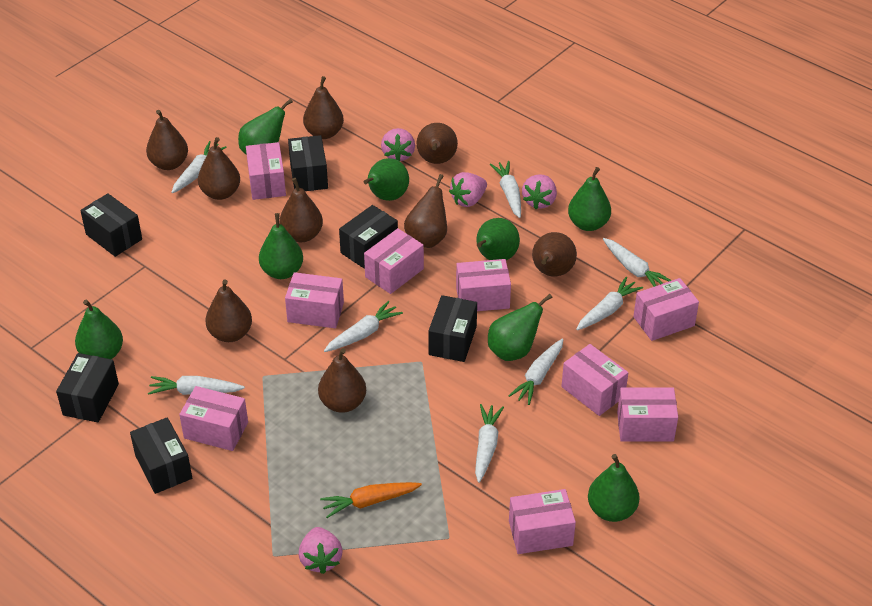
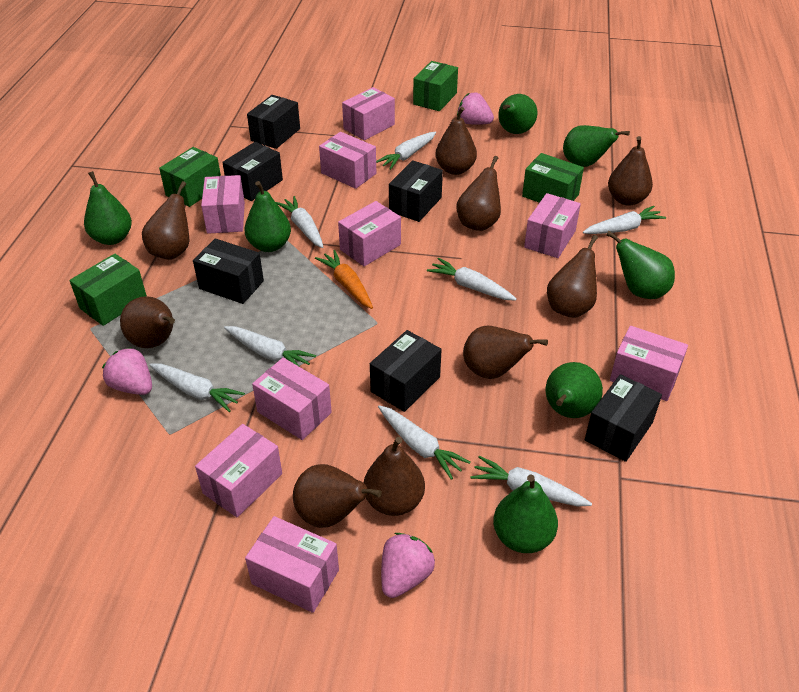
green box: none = 0 -> [69,254,147,326] [159,147,221,207] [413,61,458,111] [522,153,584,203] = 4
green pear: [75,300,123,359] [238,99,293,155] [259,213,303,279] [364,158,409,201] [476,218,520,260] [488,294,553,361] [568,167,611,231] [588,454,640,522] = 8 -> [84,171,132,245] [244,181,291,252] [493,474,558,553] [498,94,537,134] [546,362,603,418] [563,125,630,167] [606,231,675,299] = 7
pink strawberry: [299,527,343,574] [381,128,415,161] [449,172,487,207] [522,174,557,209] = 4 -> [102,347,152,395] [381,533,435,598] [457,92,494,125] = 3

